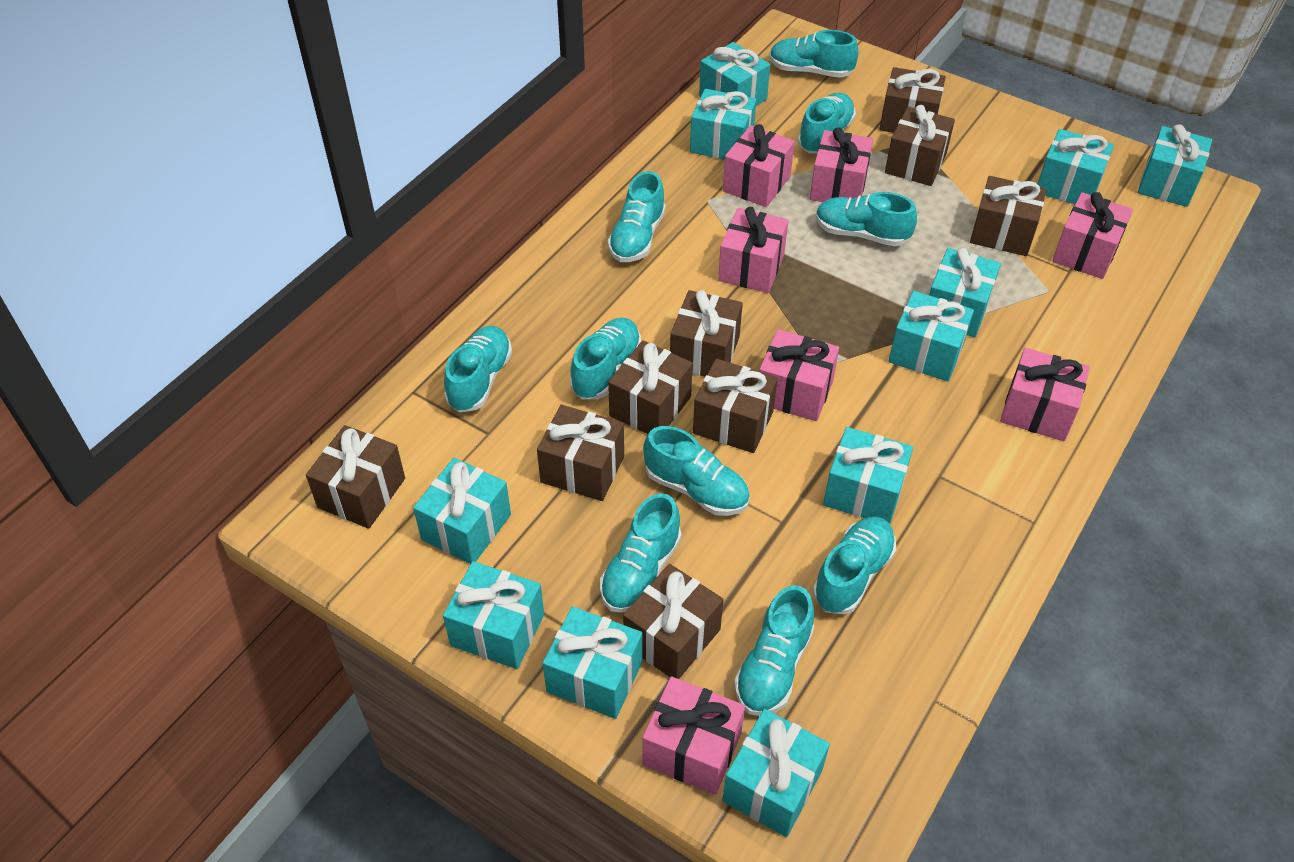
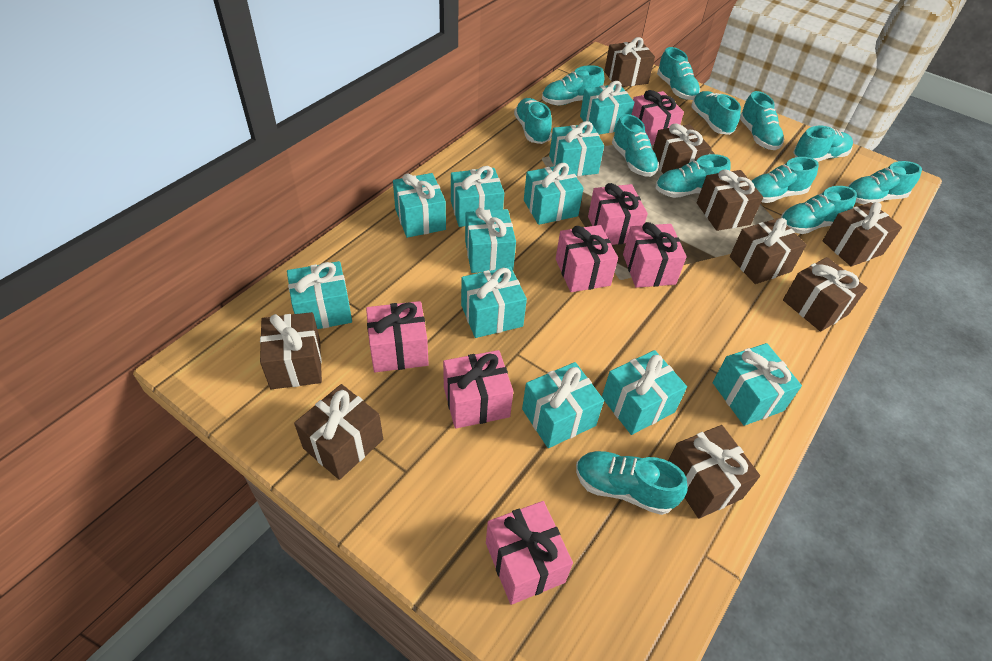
turquoise shoe: [444,326,512,412] [570,318,641,399] [600,493,682,613] [608,171,666,262] [643,426,750,516] [734,585,814,716] [769,30,859,78] [797,93,856,154] [813,517,896,615] [816,192,917,246] = 10 -> [514,98,552,144] [542,65,604,105] [576,451,688,515] [612,114,659,177] [655,154,730,198] [657,47,700,100] [691,91,741,135] [740,91,784,150] [752,157,819,203] [781,186,857,234] [793,126,853,162] [848,161,922,204] = 12

